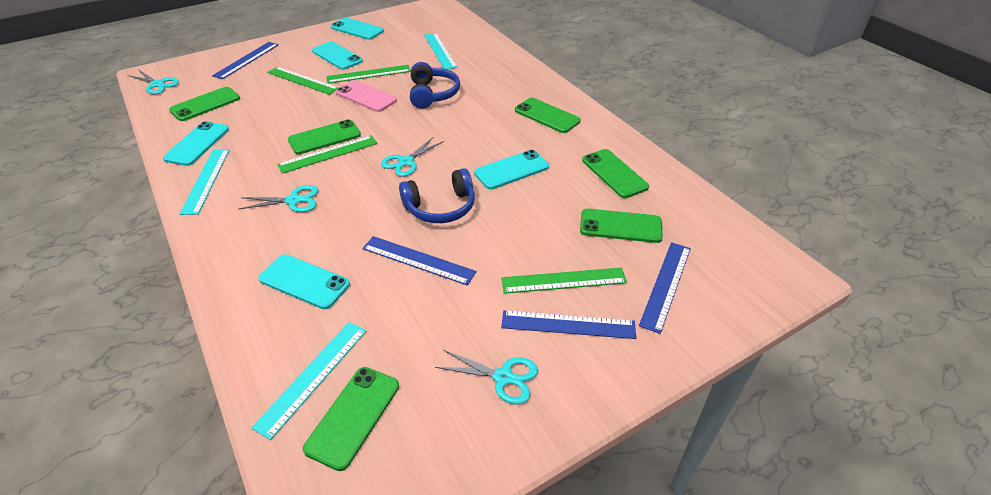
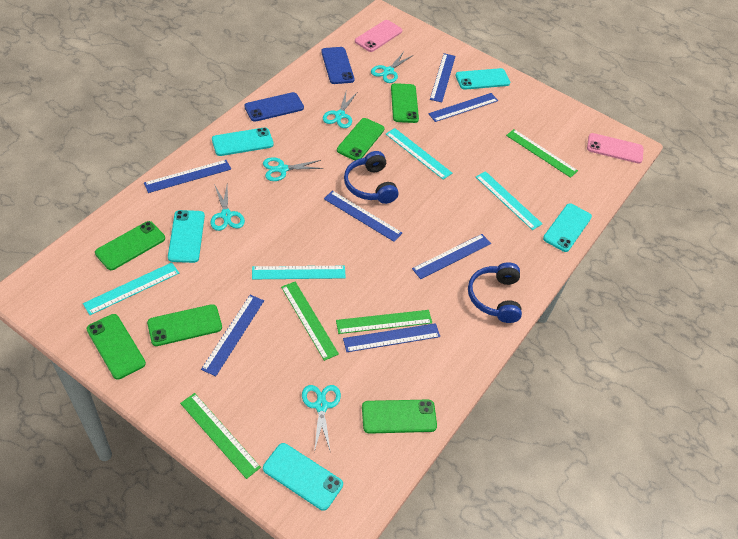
blue phone: none = 0 -> [244,92,304,122] [321,47,355,84] = 2
blue ruler: [212,42,279,79] [362,236,477,285] [501,310,636,339] [639,242,691,334] = 4 -> [144,160,231,193] [201,295,264,376] [324,190,402,242] [343,323,440,352] [412,234,491,279] [428,93,498,122] [430,53,455,103] = 7
pink phone: [336,80,397,112] = 1 -> [355,20,402,52] [587,133,644,164] = 2
turquoise ruler: [180,149,230,215] [252,322,366,440] [424,33,457,69] = 3 -> [83,262,179,315] [252,266,346,279] [386,128,452,180] [476,171,542,230] = 4
turquoise scissors: [127,70,179,95] [238,185,318,212] [381,137,444,177] [435,350,538,405] = 4 -> [210,184,245,231] [263,157,324,181] [302,385,341,453] [323,92,357,128] [371,52,413,83] = 5

